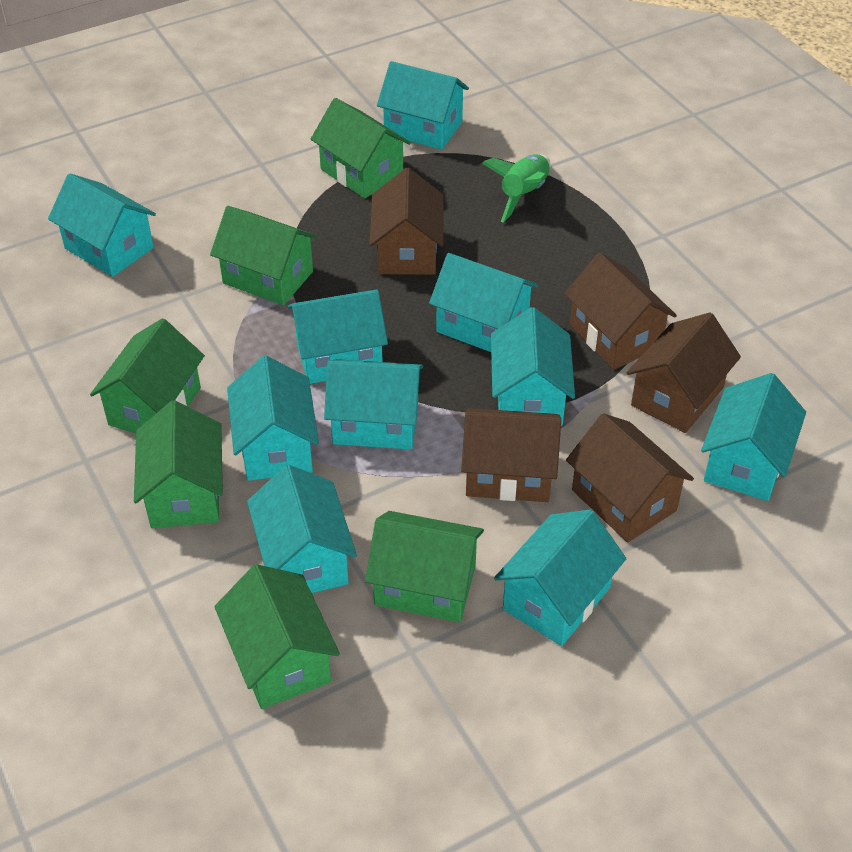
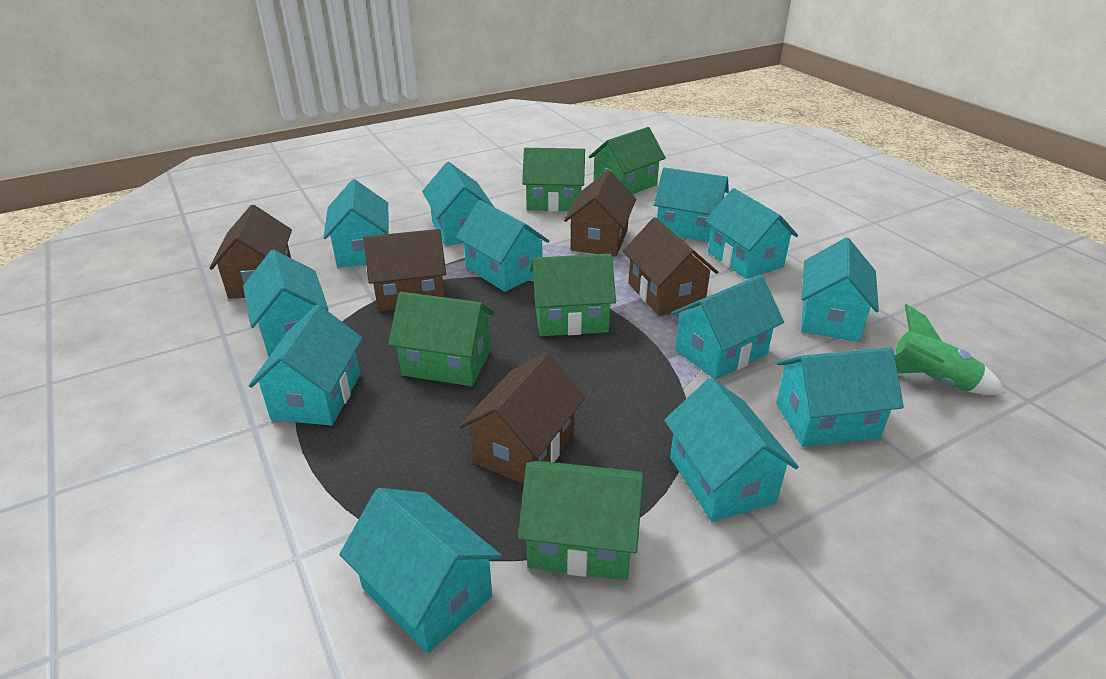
green house: [90,318,205,433] [134,400,223,528] [210,206,318,306] [214,564,340,709] [311,98,411,199] [365,511,484,622] = 6 -> [388,292,495,386] [518,460,643,580] [522,148,585,212] [530,254,616,336] [589,127,666,195] = 5
turquoise house: [48,173,156,277] [227,356,319,481] [247,465,357,593] [288,289,388,384] [324,359,423,449] [377,61,469,150] [429,253,538,352] [491,307,575,426] [494,510,626,646] [701,373,806,501] = 10 -> [243,250,329,356] [249,304,362,426] [324,179,389,267] [339,488,502,653] [422,162,494,246] [456,200,550,292] [654,167,729,242] [664,378,799,522] [671,275,784,380] [705,188,798,279] [776,347,904,447] [801,238,879,342] = 12

